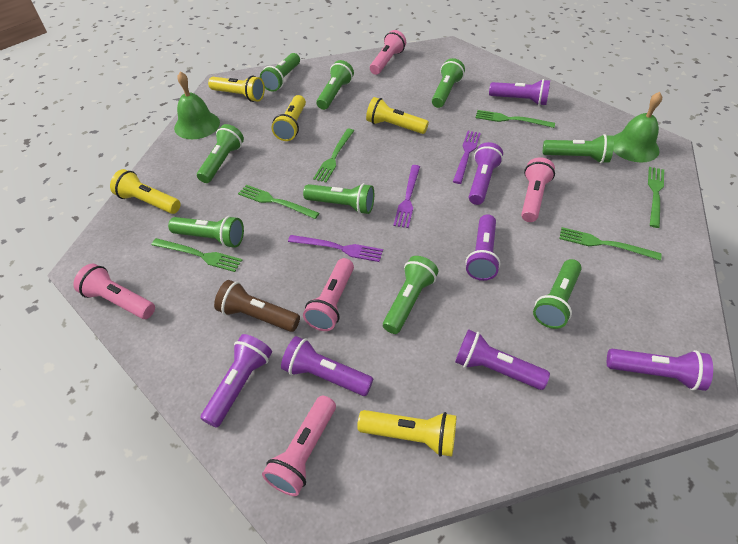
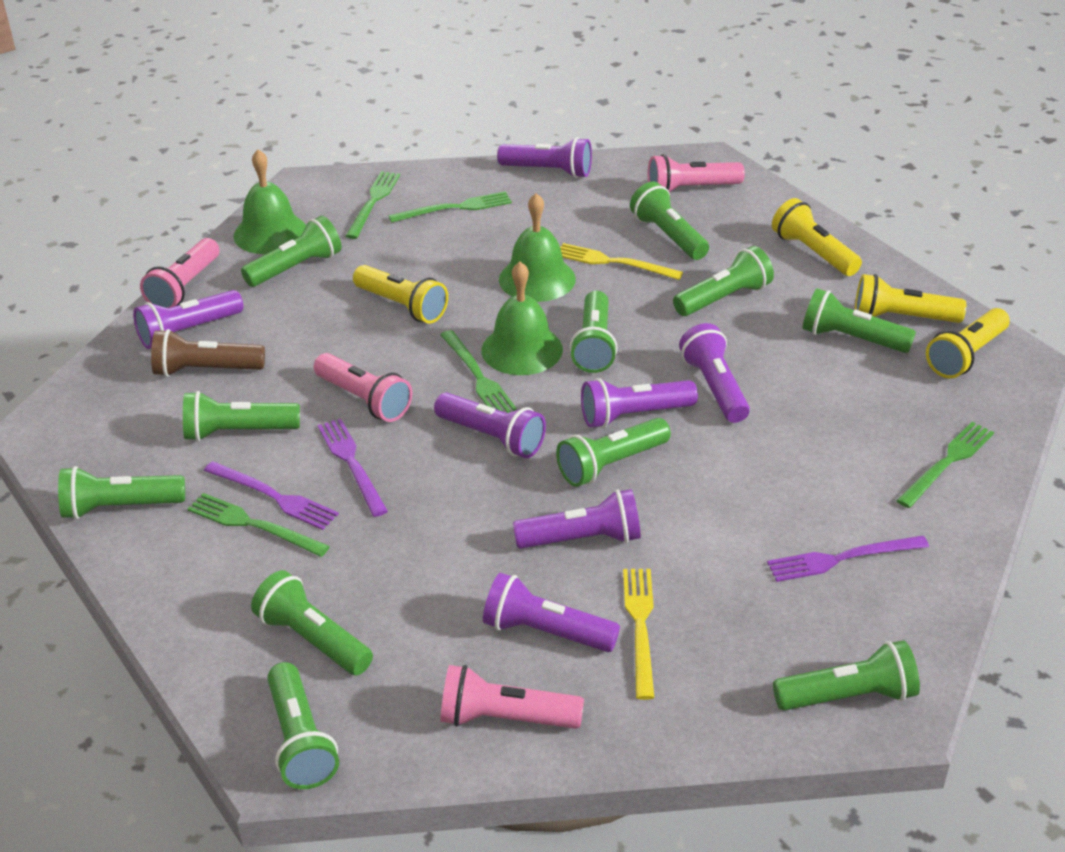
green bell: [174,71,220,139] [613,92,662,162] = 2 -> [233,149,306,254] [481,262,563,375] [499,193,576,302] = 3
green flashlight: [168,216,244,248] [197,124,244,183] [260,53,300,92] [303,183,374,214] [316,60,354,110] [383,256,438,334] [432,58,465,108] [533,259,582,329] [543,134,614,163] = 9 -> [58,466,185,519] [183,391,300,441] [241,216,341,287] [251,570,373,675] [267,662,339,789] [556,418,671,487] [570,291,618,373] [630,182,709,260] [673,246,774,316] [773,640,920,711] [803,288,916,353] = 11
green fork: [151,238,242,272] [238,185,319,219] [313,129,354,182] [476,110,555,128] [559,227,662,260] [648,167,664,228] = 6 -> [187,493,330,557] [346,171,400,239] [389,191,512,223] [440,330,517,413] [896,422,994,508] = 5
pink flashlight: [73,264,155,319] [262,396,336,496] [303,258,354,331] [370,30,406,75] [521,157,555,222] = 5 -> [140,238,220,308] [314,353,412,422] [440,665,584,729] [648,154,745,192] = 4
yellow flashlight: [110,169,181,214] [208,75,265,102] [272,95,306,141] [357,410,456,457] [366,97,429,134] = 5 -> [353,265,448,324] [772,198,862,276] [855,274,966,323] [926,308,1010,379] = 4
yellow fork: none = 0 -> [560,243,683,280] [623,569,654,700] = 2

